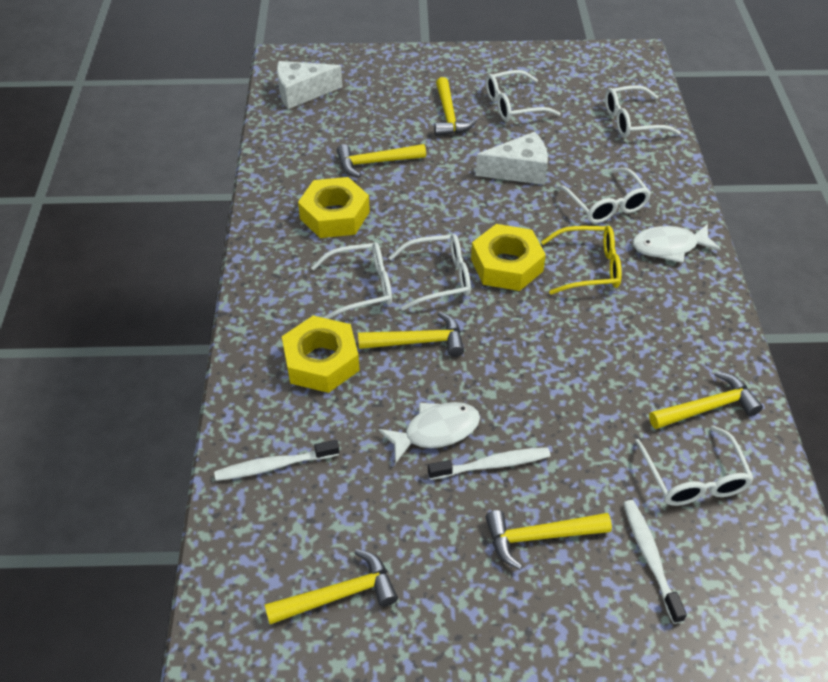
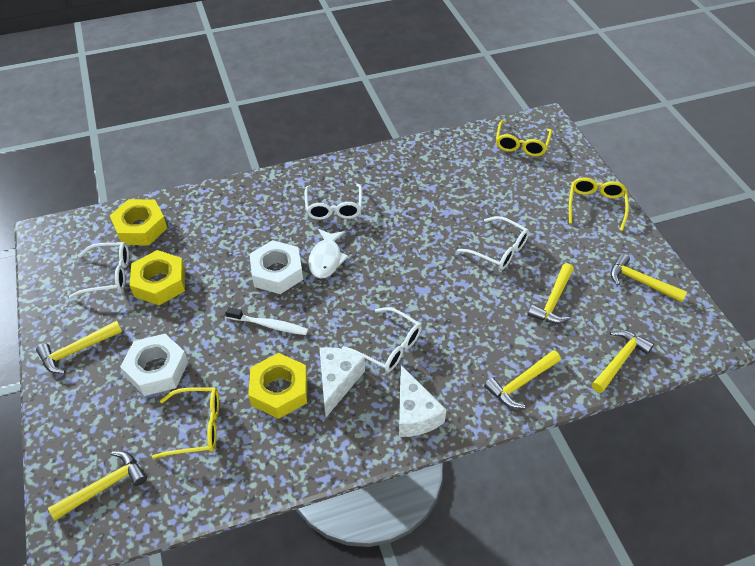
white fish: [379,402,480,464] [632,224,721,263] = 2 -> [308,229,349,279] = 1
white glasses: [311,242,392,319] [389,234,471,310] [486,70,561,122] [556,168,651,223] [605,85,681,137] [635,426,754,506] = 6 -> [69,242,129,298] [305,184,362,220] [342,307,422,372] [457,216,529,270] = 4
white nut: none = 0 -> [120,334,188,396] [249,240,303,294] = 2
white toothbrush: [214,440,339,481] [428,447,551,480] [623,500,687,624] = 3 -> [225,307,308,335] = 1
yellow glasses: [541,226,622,295] = 1 -> [152,387,219,459] [496,121,552,156] [569,178,629,231] = 3

